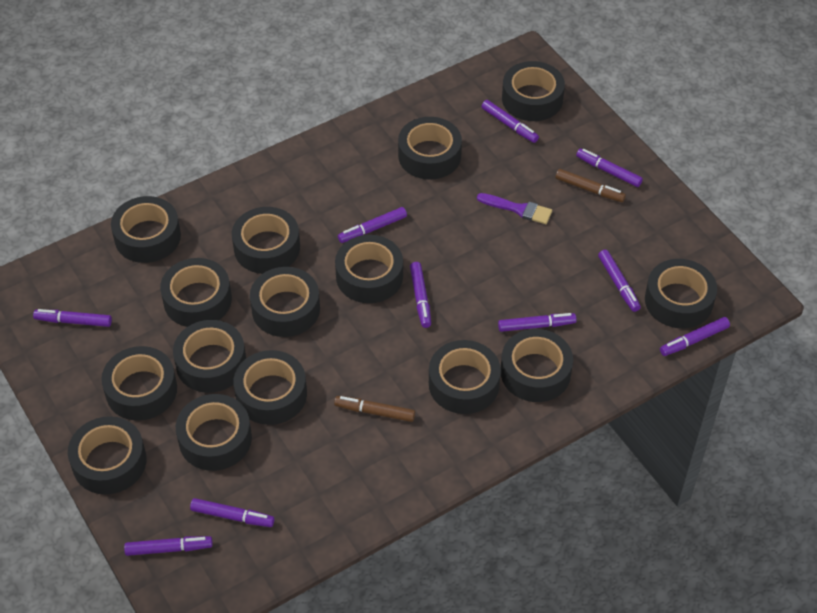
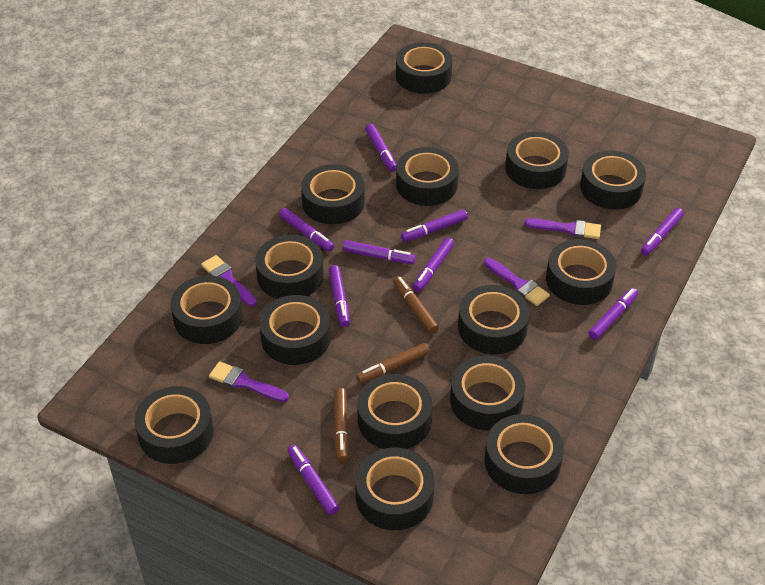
brown marker: [334,396,415,422] [556,169,626,202] = 2 -> [334,388,349,462] [356,343,430,384] [393,276,439,334] = 3
purple brush: [477,193,552,224] = 1 -> [201,255,257,306] [209,361,289,402] [484,258,550,306] [525,218,601,239] = 4
purple marker: [33,309,112,327] [124,536,213,556] [190,498,274,527] [338,207,407,243] [410,262,431,328] [481,100,539,143] [498,313,576,332] [576,148,643,187] [598,250,641,312] [660,317,730,356] = 10 -> [279,208,334,252] [287,445,339,515] [329,265,350,327] [343,240,416,264] [365,124,397,172] [401,209,468,242] [413,238,454,292] [588,288,639,340] [641,208,684,255] = 9

